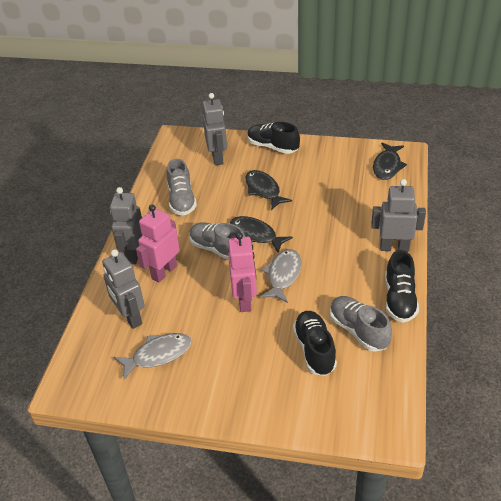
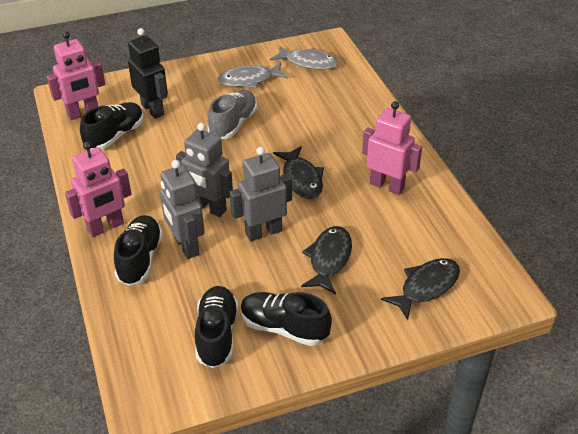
black robot: none = 0 -> [128,28,168,119] = 1
black shoe: [247,122,300,154] [293,311,337,376] [385,250,419,323] = 3 -> [80,102,144,150] [114,215,163,286] [195,286,238,368] [240,292,332,346] = 4
grey robot: [102,249,145,329] [110,187,142,264] [202,93,227,166] [371,179,426,252] = 4 -> [160,160,204,259] [176,123,233,217] [229,147,292,241] = 3
grey shoe: [167,159,197,216] [190,223,246,260] [330,296,392,352] = 3 -> [208,90,257,139] = 1
pink robot: [136,205,180,282] [228,232,257,312] = 2 -> [47,31,105,120] [65,141,132,237] [362,101,422,195] = 3

